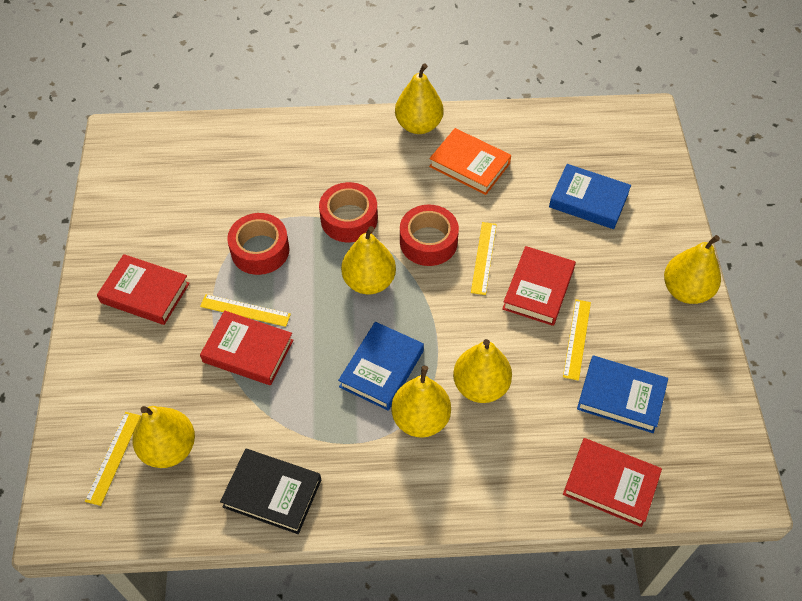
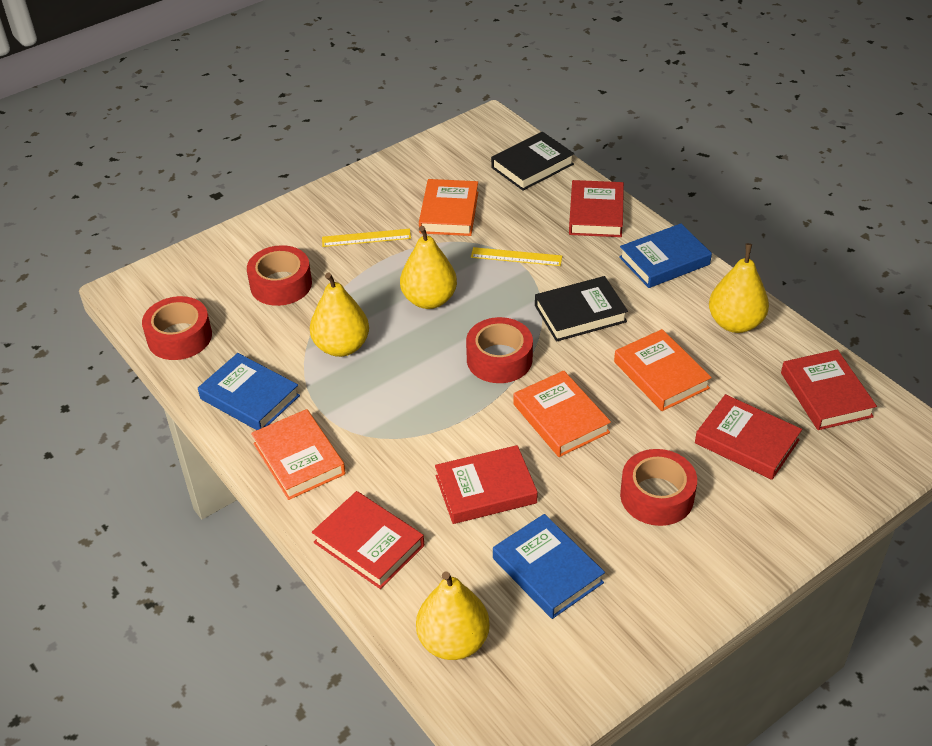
black book: [220,449,321,534] = 1 -> [491,132,574,191] [535,276,628,342] = 2
orange book: [429,128,511,195] = 1 -> [251,409,345,500] [419,179,478,236] [514,370,611,457] [614,329,712,411] = 4
red book: [97,254,190,325] [200,311,294,385] [502,246,576,326] [563,438,662,527] = 4 -> [312,491,424,589] [435,445,538,524] [569,180,624,237] [695,394,802,480] [781,350,877,430] = 5
red tape: [227,213,290,275] [319,182,378,242] [400,205,459,266] = 3 -> [142,296,212,360] [247,245,312,306] [466,317,533,383] [620,449,697,526] = 4
yellow pear: [132,406,195,468] [341,226,396,294] [391,366,451,438] [395,63,444,134] [453,339,512,403] [664,235,721,304] = 6 -> [310,272,369,357] [400,226,457,309] [416,572,490,660] [709,243,769,333] = 4
yellow ruler: [85,412,141,506] [200,294,291,327] [471,222,497,295] [563,299,591,381] = 4 -> [322,229,411,247] [471,247,562,266] = 2

